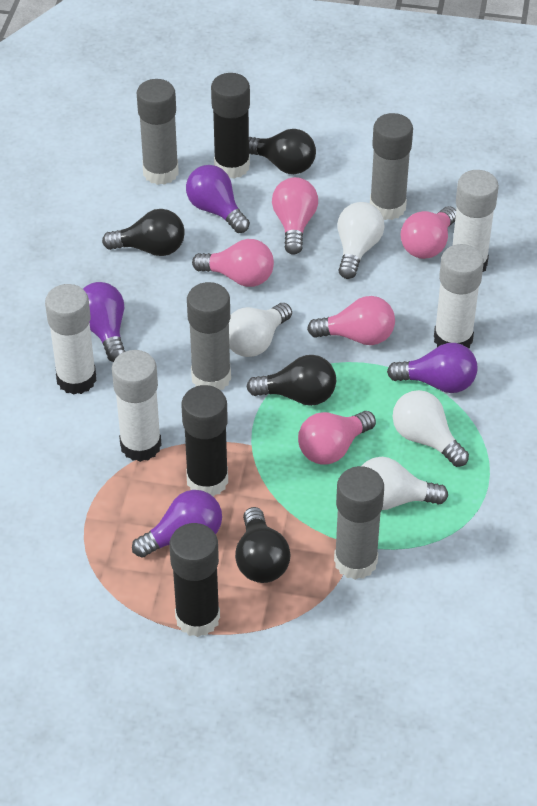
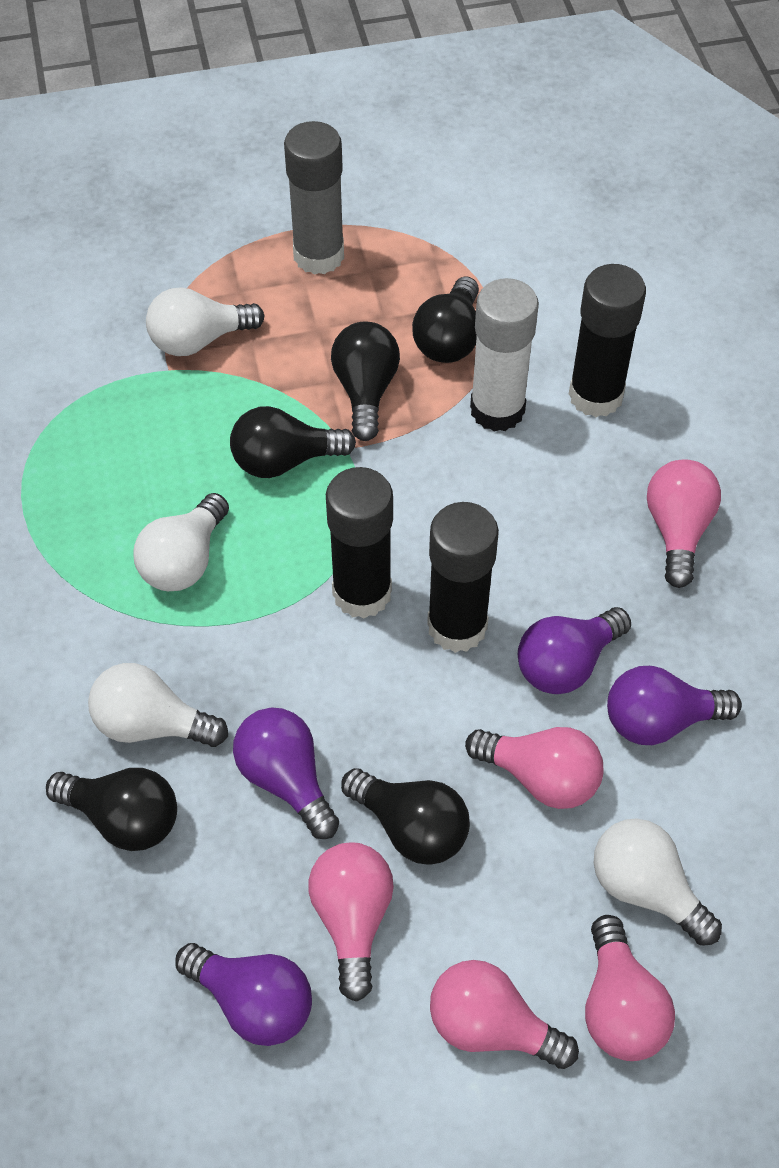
black light bulb: [102,209,185,256] [235,507,291,583] [247,355,336,406] [249,129,316,174] = 4 -> [46,768,177,851] [230,406,356,478] [331,322,400,441] [341,768,470,865] [412,276,479,363] = 5
grey glue stick: [137,79,179,185] [187,282,231,390] [334,466,384,580] [370,113,413,220] = 4 -> [284,121,344,275] = 1
white glue stick: [45,284,96,395] [112,350,162,462] [434,244,484,348] [452,170,499,273] = 4 -> [470,278,539,432] = 1

